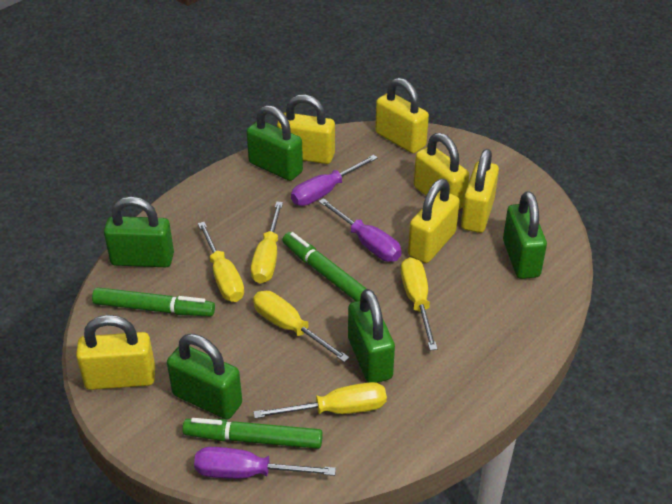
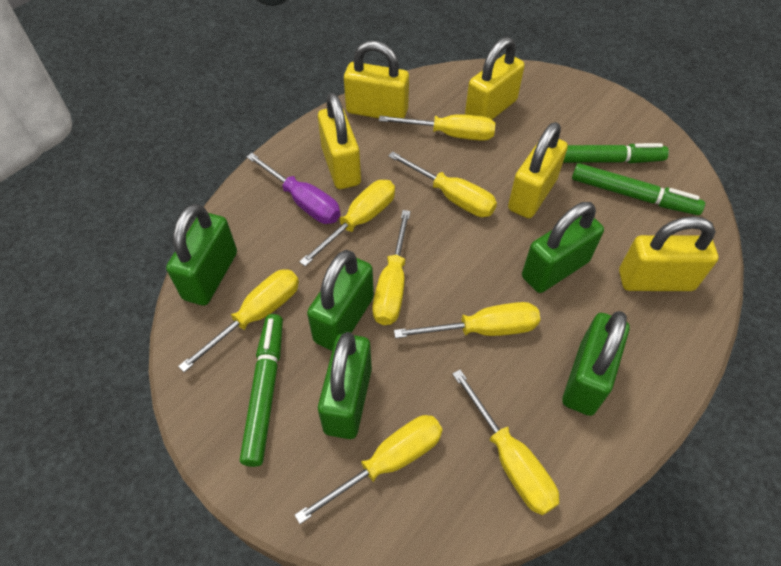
purple screwdriver: [194,447,336,479] [291,155,378,206] [318,198,402,262] = 3 -> [246,153,340,224] = 1
yellow padlock: [76,315,155,390] [277,95,335,164] [375,78,429,153] [408,179,460,263] [414,133,469,209] [461,149,499,233] = 6 -> [318,93,361,189] [344,41,409,118] [465,37,525,120] [508,122,568,218] [619,216,718,291] = 5
yellow screwdriver: [198,222,244,302] [251,201,283,284] [253,291,349,362] [253,382,387,419] [401,257,438,350] = 5 -> [178,269,299,372] [295,415,443,524] [299,180,395,267] [372,210,411,325] [379,115,496,141] [388,151,497,217] [394,302,540,338] [452,369,559,515] = 8

